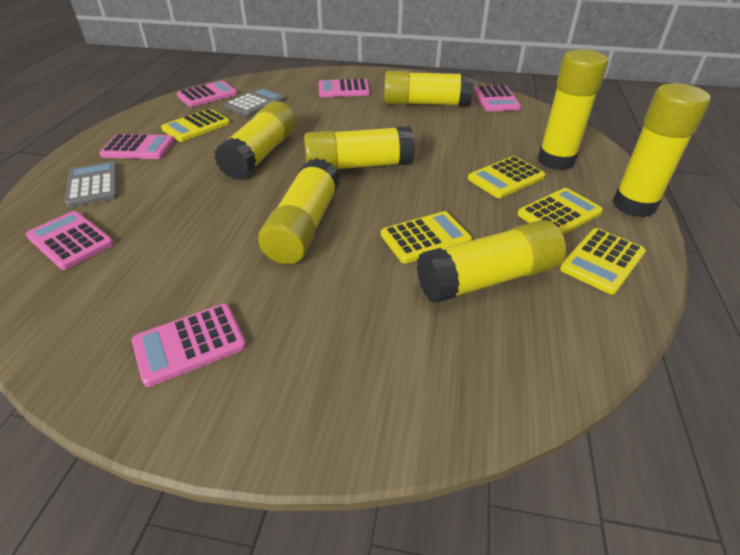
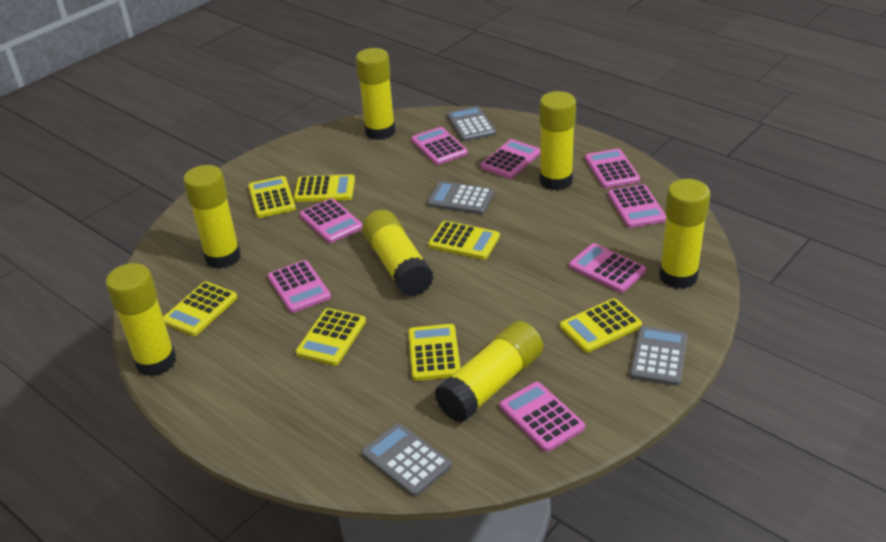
grey calculator: [65,161,118,207] [224,88,286,117] = 2 -> [361,423,452,497] [427,181,494,215] [447,106,496,141] [630,326,688,386] = 4
pink calculator: [26,211,114,270] [99,134,175,159] [132,304,247,387] [177,81,238,107] [319,79,370,97] [474,85,521,111] = 6 -> [268,260,331,313] [300,198,363,243] [411,127,468,165] [480,139,541,179] [500,382,585,452] [569,243,646,293] [585,149,640,188] [608,184,666,228] = 8
yellow calculator: [161,109,230,142] [381,211,472,263] [468,156,545,198] [517,188,603,235] [560,228,646,295] = 5 -> [163,281,238,336] [248,176,296,218] [294,174,355,202] [296,308,366,366] [408,324,460,381] [428,221,500,260] [560,298,642,353] = 7

